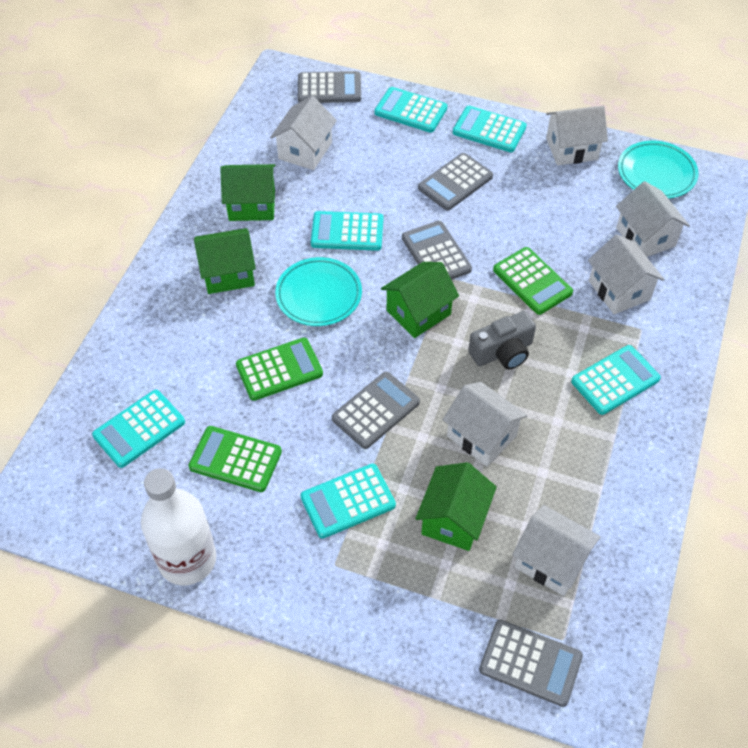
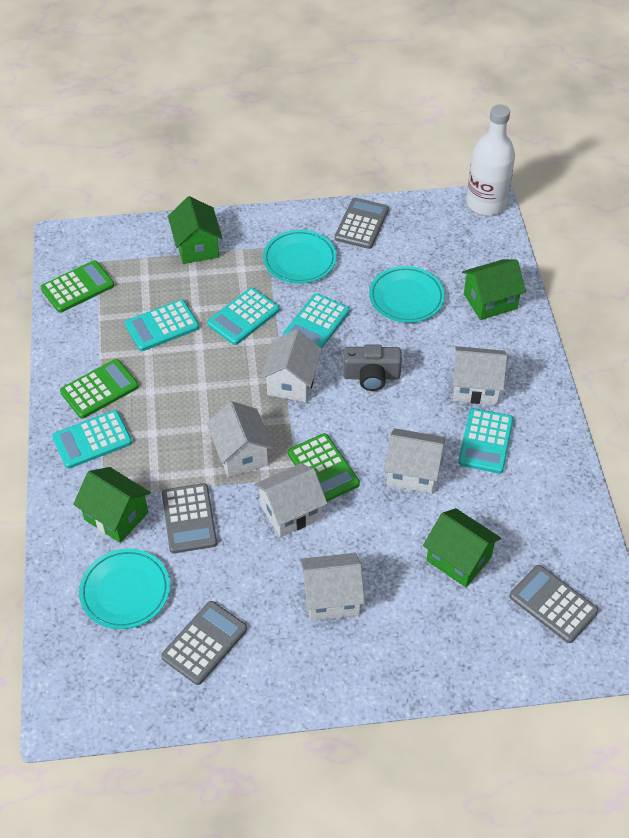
grey calculator: [298,71,361,103] [332,372,420,449] [402,221,472,280] [418,153,493,211] [479,620,583,707] = 5 -> [161,601,247,685] [162,483,217,553] [335,198,389,249] [509,565,599,643] = 4
turquoise calculator: [92,390,185,468] [300,464,396,538] [311,211,383,251] [375,87,447,133] [453,106,527,152] [571,345,661,415] = 6 -> [52,410,132,469] [125,299,199,351] [207,288,280,345] [283,293,350,348] [458,408,514,474] = 5
turquoise plate: [275,257,362,326] [618,141,699,199] = 2 -> [79,549,170,629] [263,230,337,284] [369,266,445,323] = 3

